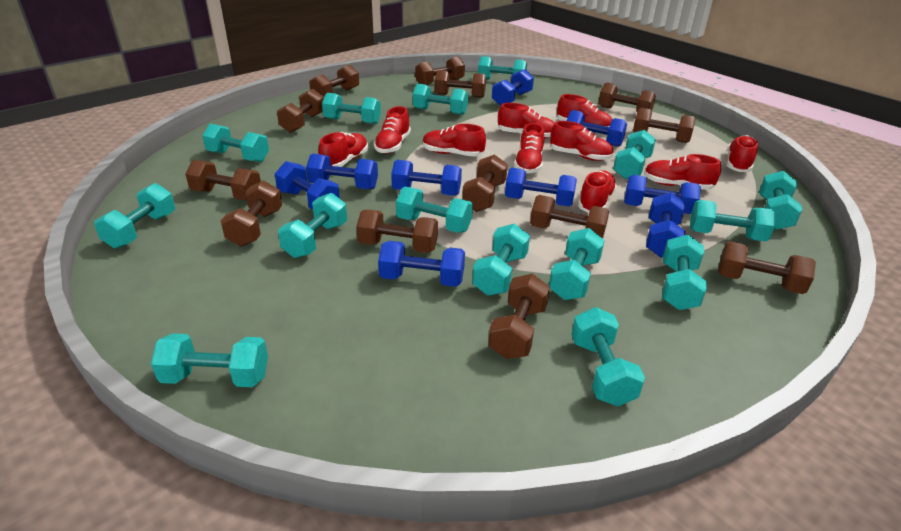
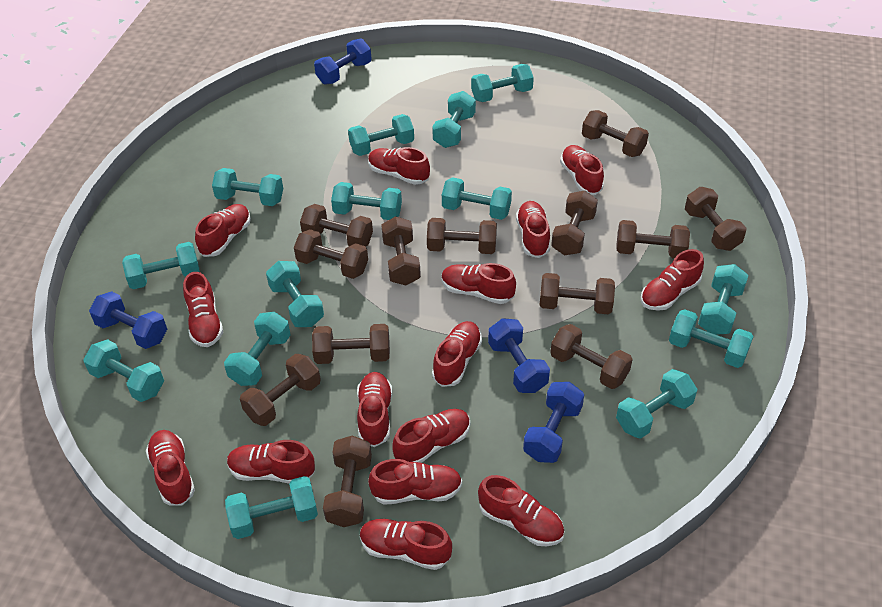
blue dumbbell: [275,161,340,210] [306,154,378,190] [378,241,465,287] [391,160,462,196] [492,69,534,106] [505,168,577,206] [566,110,627,147] [624,175,701,214] [646,192,685,258] = 9 -> [89,291,167,349] [314,39,371,85] [488,318,550,393] [523,382,584,463] = 4
red shoe: [318,132,368,167] [374,106,411,154] [423,124,486,157] [498,103,555,138] [514,123,544,174] [550,121,614,161] [557,94,613,127] [578,170,617,213] [644,154,721,190] [727,135,758,172] = 10 -> [146,430,195,506] [183,272,223,347] [195,204,251,257] [227,440,315,484] [357,372,392,447] [360,519,452,570] [368,147,430,185] [368,459,462,505] [392,409,470,463] [432,321,482,387] [442,263,516,304] [478,475,564,546] [516,201,550,258] [560,145,604,195] [641,249,704,311] = 15
turquoise dumbbell: [94,183,175,249] [151,333,268,387] [202,123,269,162] [278,193,347,258] [322,93,381,124] [396,187,473,233] [413,84,468,115] [472,223,530,296] [478,56,527,80] [549,228,605,300] [571,307,645,406] [613,130,656,179] [662,235,707,310] [690,200,775,241] [759,171,802,230] = 15 -> [84,339,164,402] [122,242,200,289] [212,168,283,206] [224,312,290,386] [225,476,318,539] [266,261,324,327] [331,182,402,220] [348,114,414,156] [432,91,476,148] [442,177,512,220] [471,64,534,102] [616,369,697,439] [669,309,754,368] [698,264,749,335] = 14

